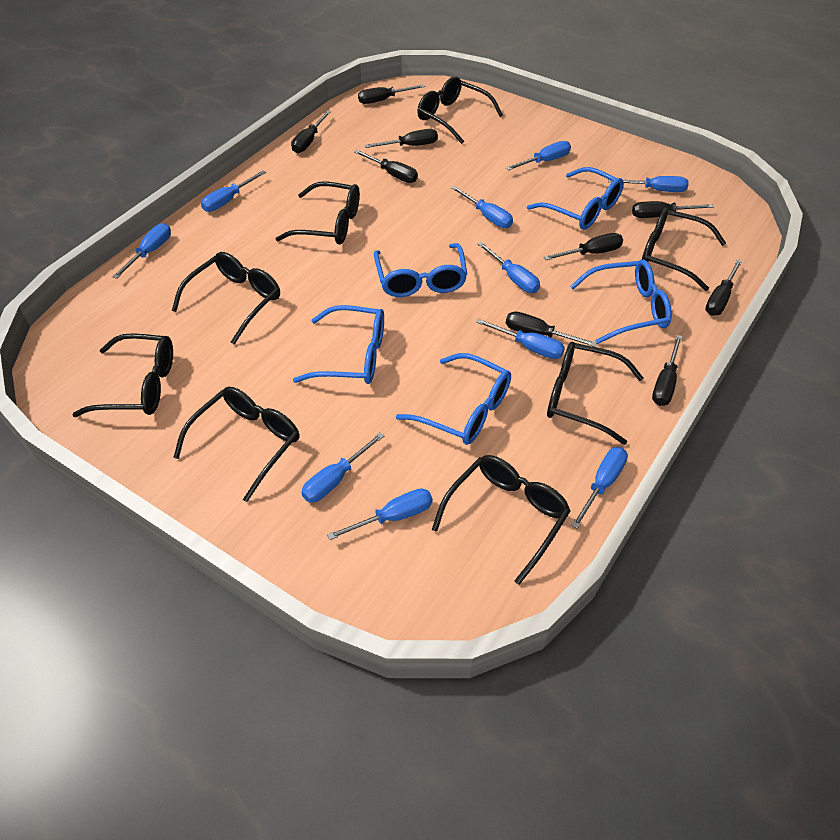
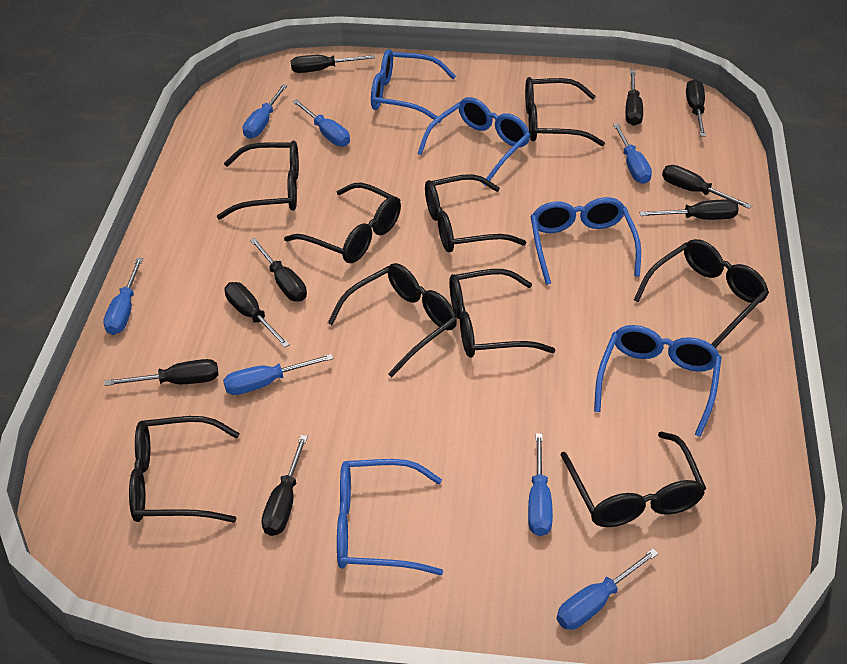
black glasses: [72,333,173,417] [172,252,280,344] [173,387,299,502] [276,182,360,245] [417,76,503,144] [432,455,571,585] [547,342,643,445] [642,207,726,291] = 8 -> [129,416,240,523] [217,141,299,220] [284,182,401,263] [328,263,457,377] [425,174,526,252] [449,269,555,358] [525,77,605,146] [561,432,706,527] [634,239,769,348] = 9
blue screwdriver: [113,223,171,279] [201,170,266,212] [301,432,384,502] [327,488,433,540] [451,186,513,228] [476,318,565,359] [478,242,540,293] [506,141,571,171] [571,447,628,529] [608,176,689,192] = 10 -> [103,258,143,335] [223,354,334,395] [243,84,287,139] [292,99,350,147] [528,433,553,536] [557,548,659,630] [613,123,652,184] = 7

